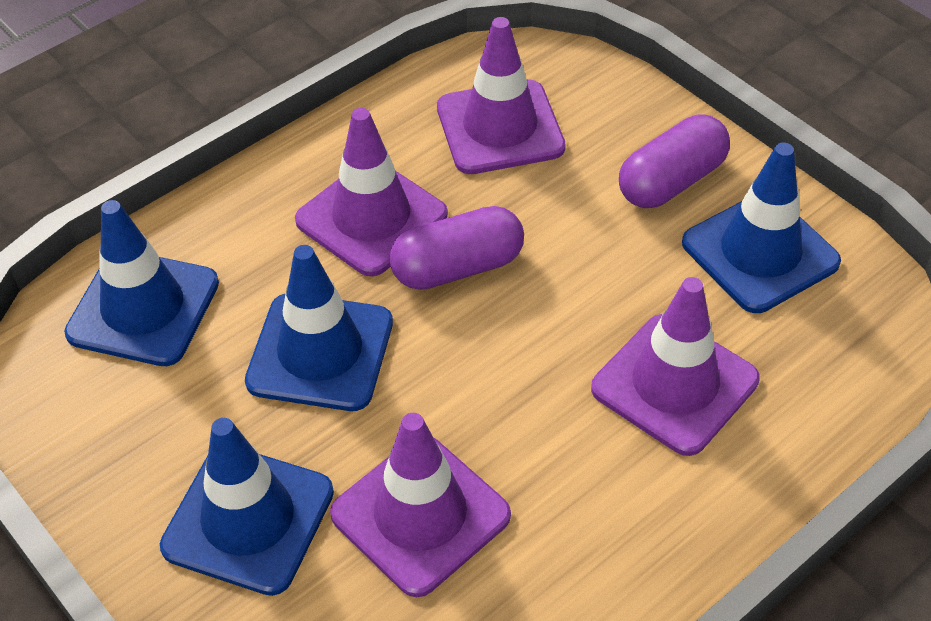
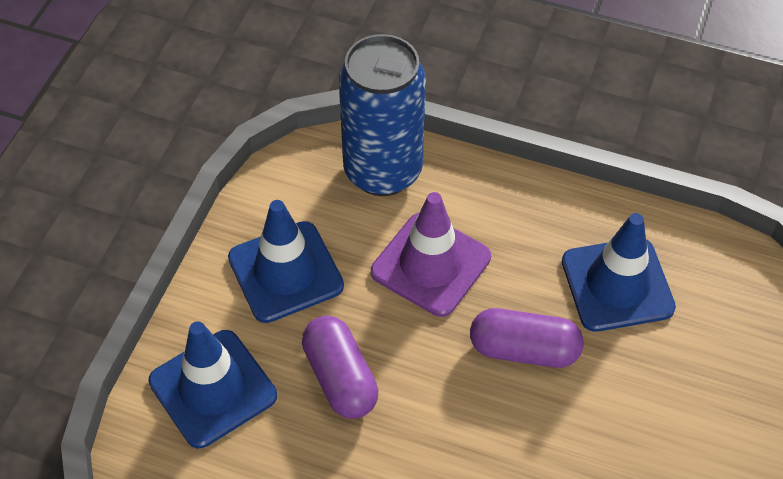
blue can: none = 0 -> [339,34,426,196] = 1
blue traffic cone: [64,200,219,366] [160,418,334,596] [245,245,393,411] [682,142,841,313] = 4 -> [148,321,277,448] [228,200,344,323] [562,213,676,332] = 3
purple traffic cone: [295,108,448,276] [330,413,511,597] [437,17,566,174] [591,277,760,456] = 4 -> [371,192,491,317] = 1

